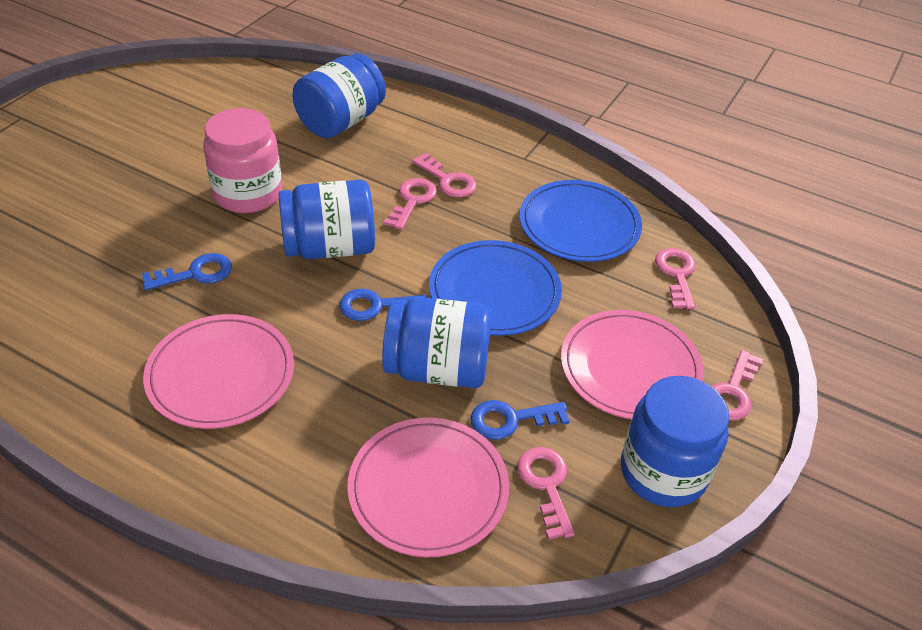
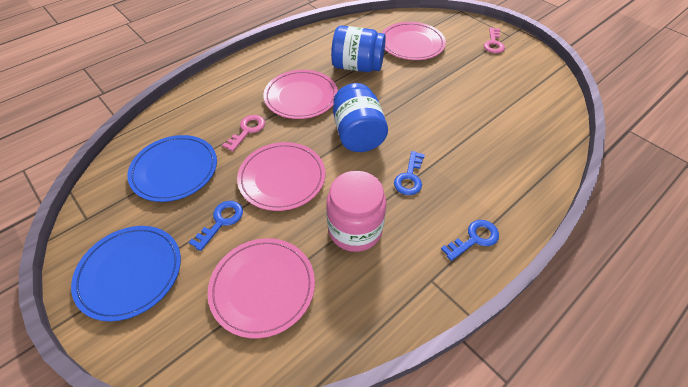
blue jar: [279,180,375,259] [293,53,386,138] [382,297,492,388] [621,376,729,507] = 4 -> [331,26,386,72] [333,83,388,152] = 2
pink key: [384,178,437,230] [412,153,477,197] [517,447,575,539] [655,248,696,310] [712,350,763,420] = 5 -> [222,115,265,151] [484,28,505,53] = 2
pink plate: [143,314,294,429] [347,418,509,558] [561,310,704,419] = 3 -> [207,238,315,338] [237,142,325,211] [263,70,338,119] [382,22,446,60] = 4

